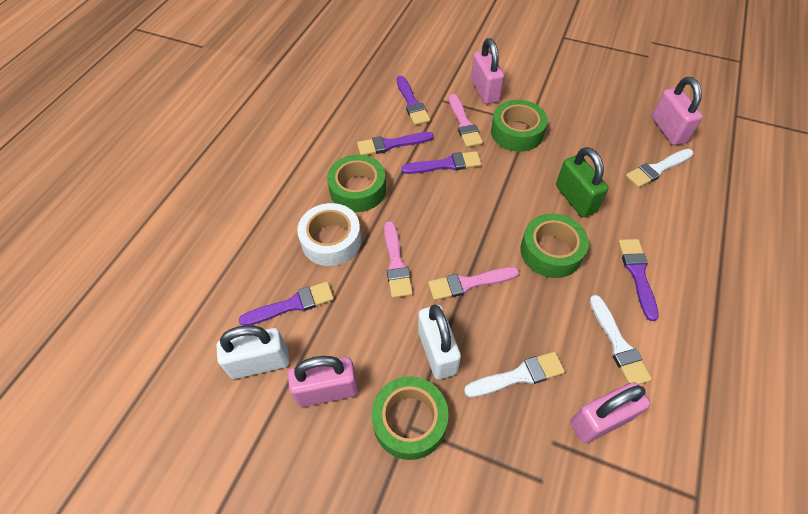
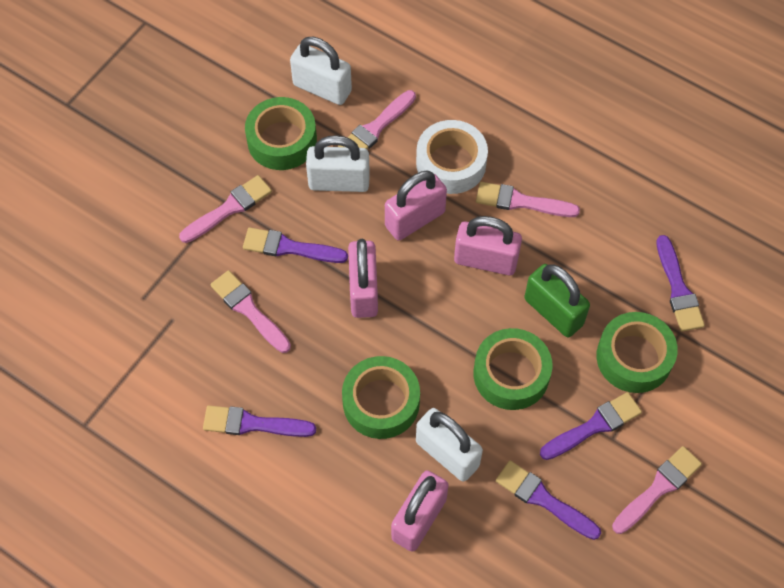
pink brush: [384,221,413,298] [428,267,519,300] [449,94,483,147] = 3 -> [179,175,272,243] [210,270,291,353] [338,90,416,149] [476,182,580,217] [612,446,702,534] = 5
white brush: [464,352,565,397] [589,295,652,385] [626,149,694,188] = 3 -> none = 0
white padlock: [216,325,289,379] [418,304,461,380] = 2 -> [290,37,352,105] [306,135,370,192] [416,408,483,482] = 3

